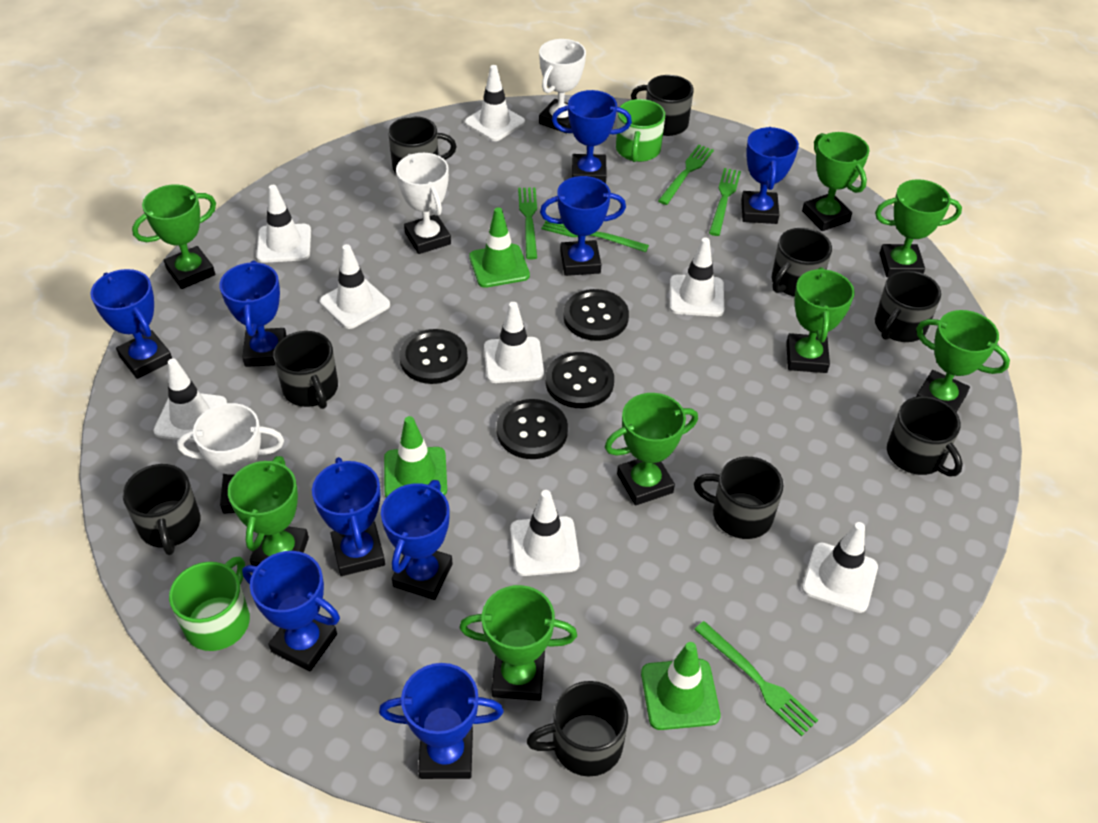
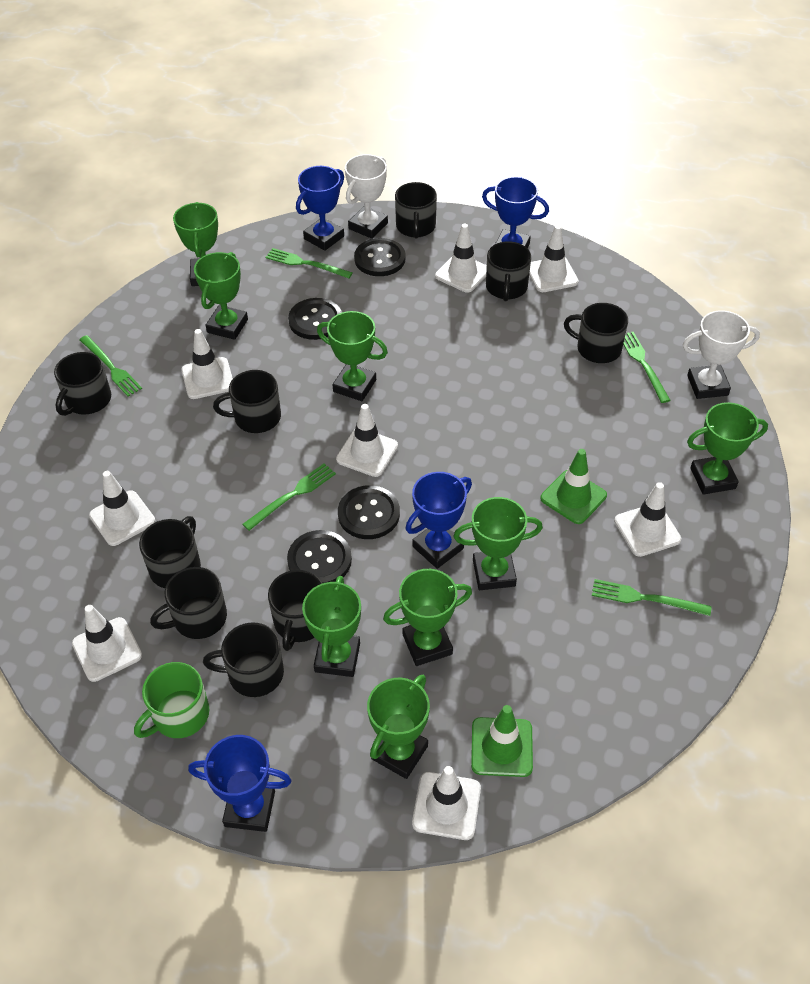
blue trophy: [90,269,172,379] [219,260,287,367] [242,551,340,671] [312,457,385,576] [379,663,504,779] [381,480,453,600] [540,176,626,276] [552,90,632,184] [741,127,799,224] = 9 -> [188,735,292,832] [296,166,344,251] [406,472,472,569] [482,177,549,248] = 4
green mug: [169,557,250,651] [616,99,665,162] = 2 -> [134,662,210,738] = 1
green traffic cone: [384,416,447,497] [469,207,530,288] [641,642,720,730] = 3 -> [471,705,533,777] [540,449,607,524] = 2
white trophy: [177,403,284,514] [396,153,451,254] [539,39,586,133] = 3 -> [345,154,388,239] [683,310,760,399] = 2

